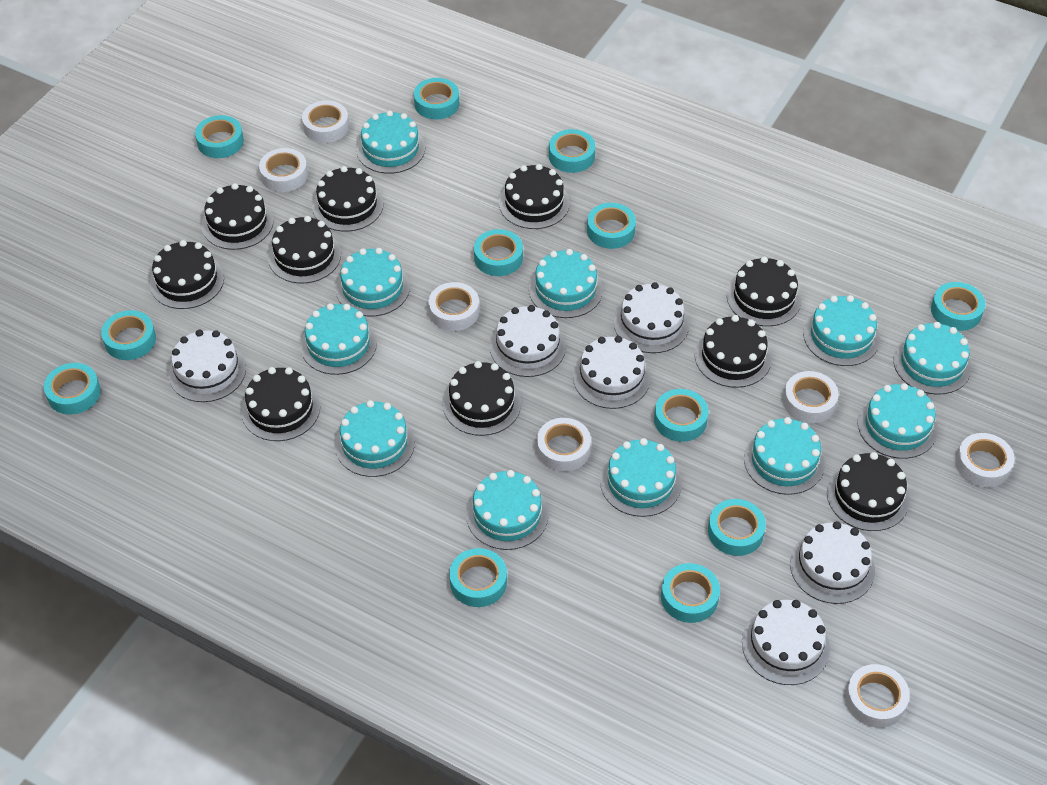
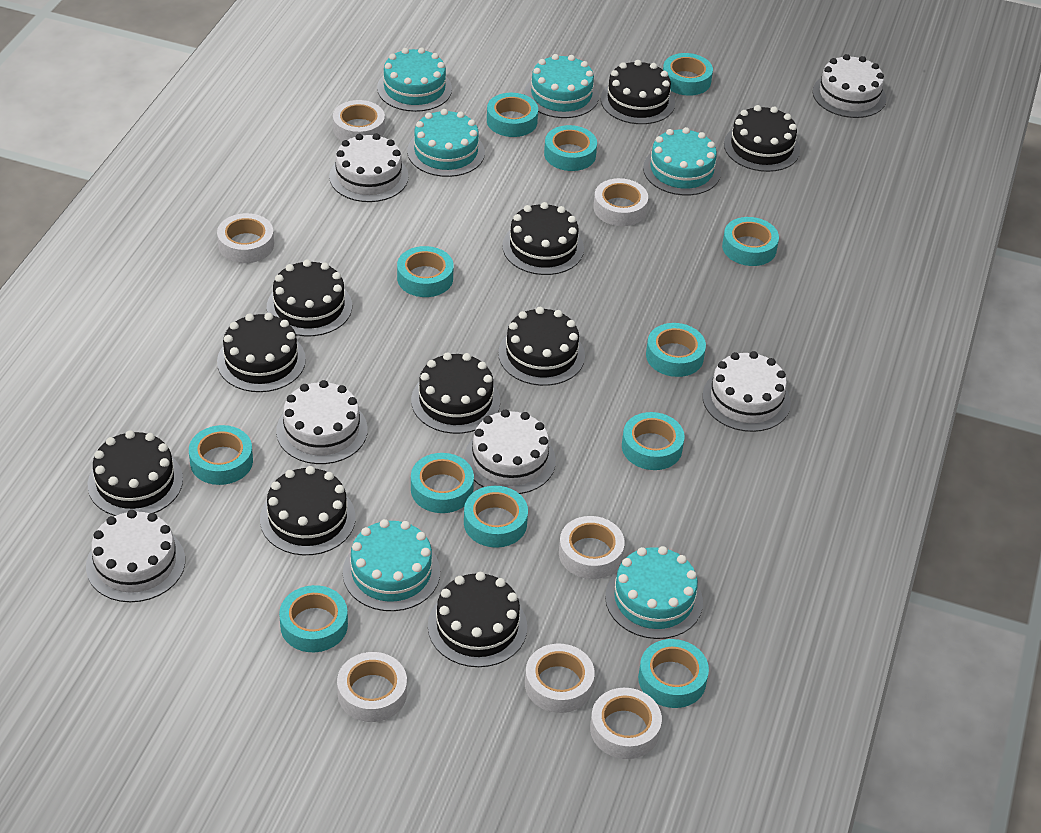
turquoise cake: [300,303,377,375] [335,400,415,477] [336,248,410,317] [356,110,425,174] [466,470,549,550] [529,249,603,318] [600,438,682,517] [744,417,825,495] [803,295,880,366] [858,383,938,459] [893,322,971,395] = 11 -> [343,519,440,611] [377,48,452,112] [407,109,485,177] [524,54,599,118] [605,546,703,639] [643,127,721,195] = 6

